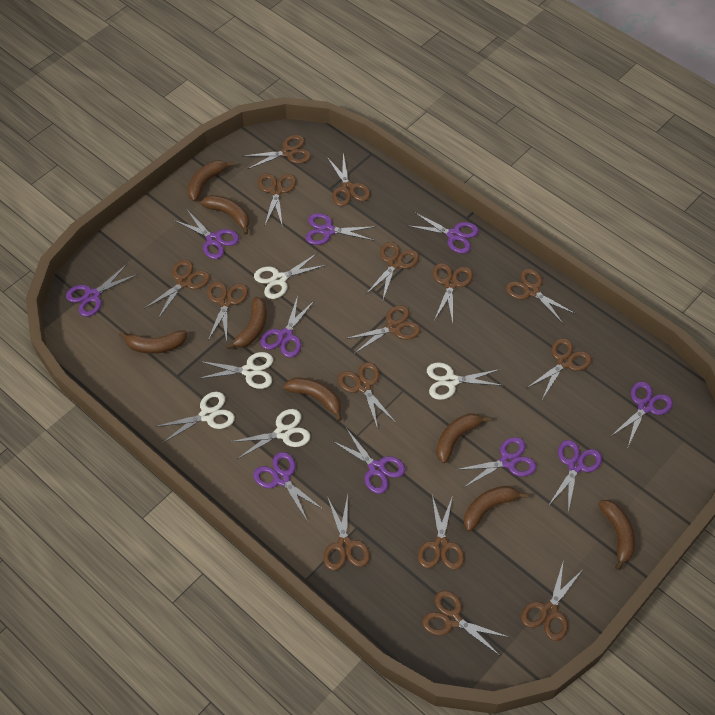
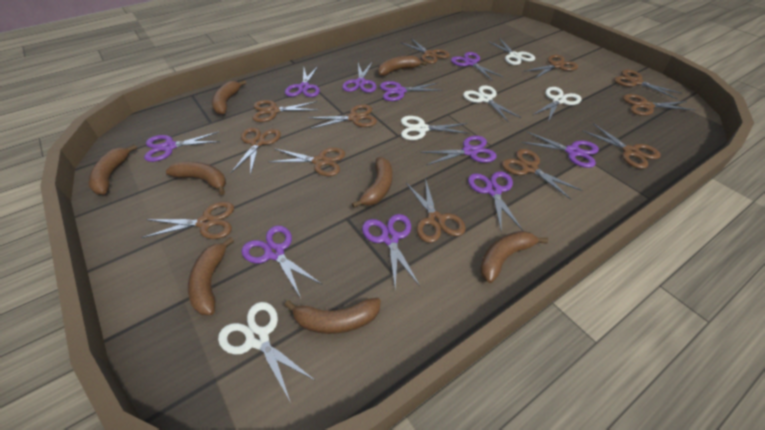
brown scissors: [144,260,210,319] [207,282,248,342] [244,135,311,169] [258,173,296,227] [323,495,370,570] [327,153,370,206] [338,362,396,429] [345,305,420,354] [366,242,419,300] [418,495,464,570] [422,591,508,656] [433,263,473,323] [506,269,576,325] [521,559,582,641] [527,338,592,399] = 15 -> [141,202,234,239] [231,127,281,176] [253,100,317,122] [268,147,346,176] [308,104,377,129] [402,38,450,64] [406,178,466,243] [502,149,582,200] [524,55,578,78] [583,123,660,169] [614,69,682,99] [623,94,695,116] = 12

